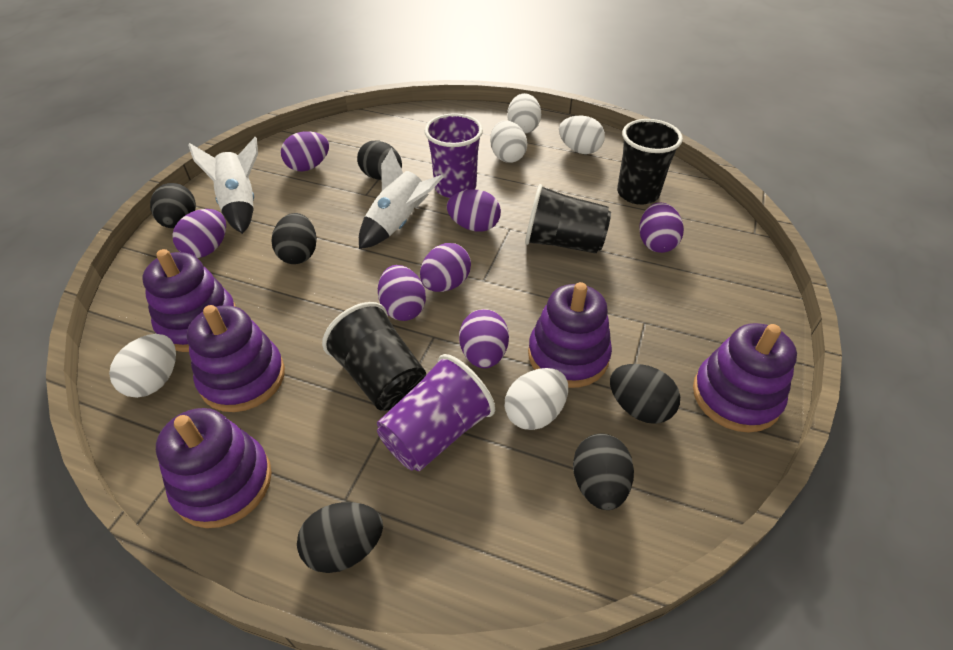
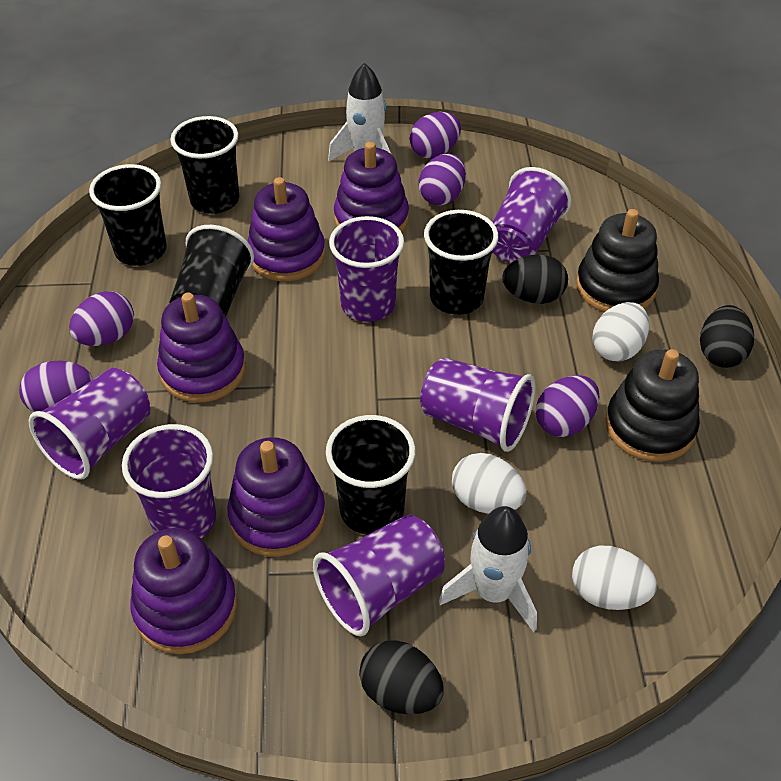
black cup: [322,302,426,411] [525,184,611,254] [617,119,683,205] = 3 -> [89,164,167,266] [170,116,239,214] [170,225,254,317] [326,415,415,535] [424,210,498,315] = 5
black egg: [150,183,196,228] [272,213,317,264] [297,502,383,573] [357,141,402,180] [573,434,634,510] [610,364,680,424] = 6 -> [359,640,444,715] [503,254,568,304] [700,305,754,368] = 3
black stacking toy: none = 0 -> [576,209,659,312] [605,349,700,462] = 2
purple cup: [377,354,495,471] [424,113,483,198] = 2 -> [29,368,150,480] [122,424,216,538] [313,514,445,636] [329,216,404,322] [420,357,536,452] [492,167,572,263] = 6
purple egg: [173,209,226,258] [281,131,329,172] [378,265,426,321] [420,243,471,292] [447,189,501,232] [459,309,509,368] [639,203,684,253] = 7 -> [19,361,93,412] [69,291,134,346] [409,112,461,159] [419,154,466,205] [536,375,599,437] = 5
white egg: [109,334,176,398] [490,120,527,163] [505,368,568,430] [507,93,541,134] [559,116,605,154] = 5 -> [452,453,527,514] [572,546,657,610] [593,302,649,362] = 3

